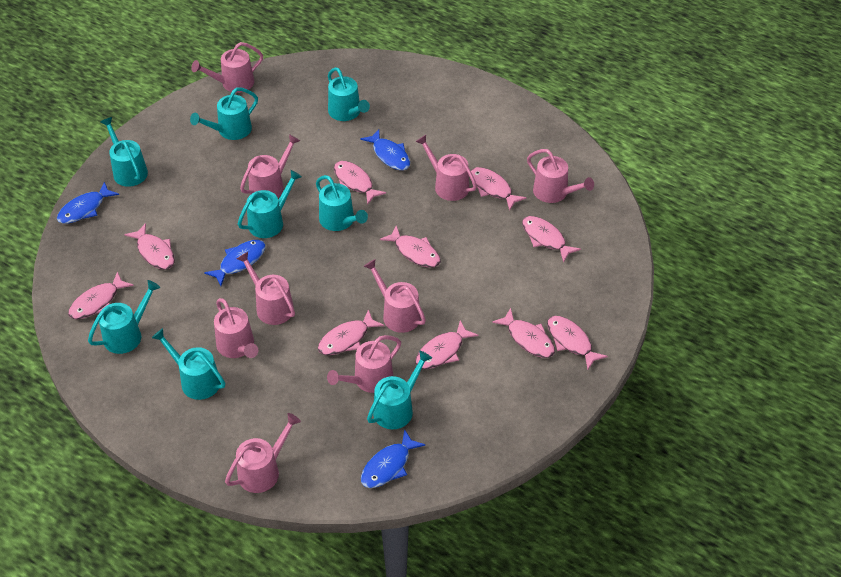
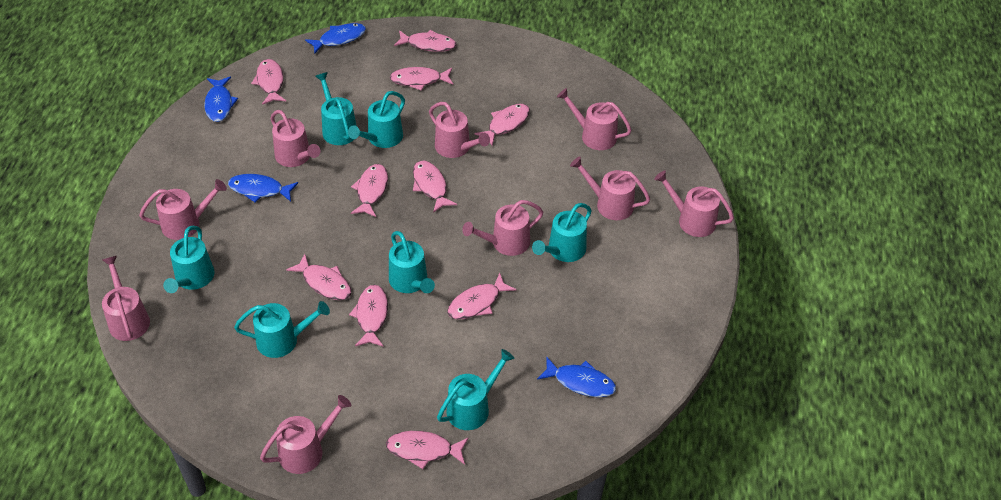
turquoise watering can: [88,280,160,354] [101,117,148,187] [152,328,225,400] [190,87,258,140] [238,170,302,238] [316,175,368,231] [328,67,370,121] [367,351,432,429] = 8 -> [163,226,215,293] [234,301,330,358] [315,72,357,145] [348,91,405,148] [389,231,435,293] [437,349,515,430] [532,203,592,262] = 7

